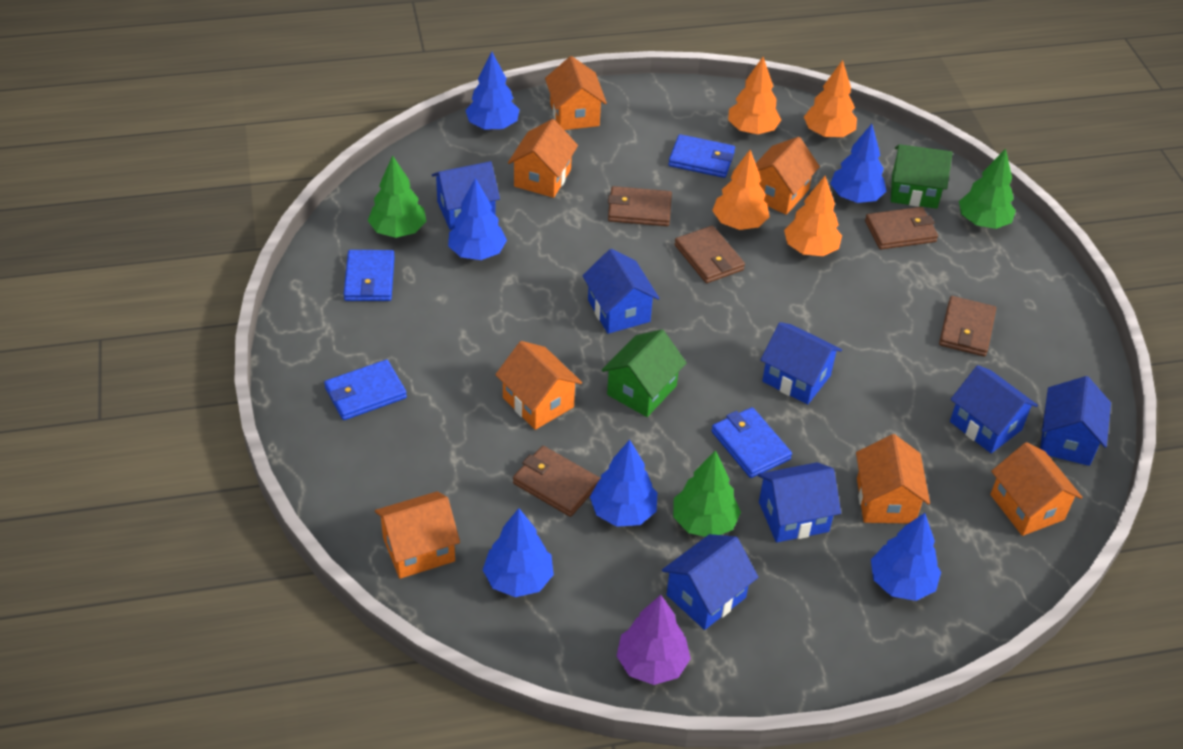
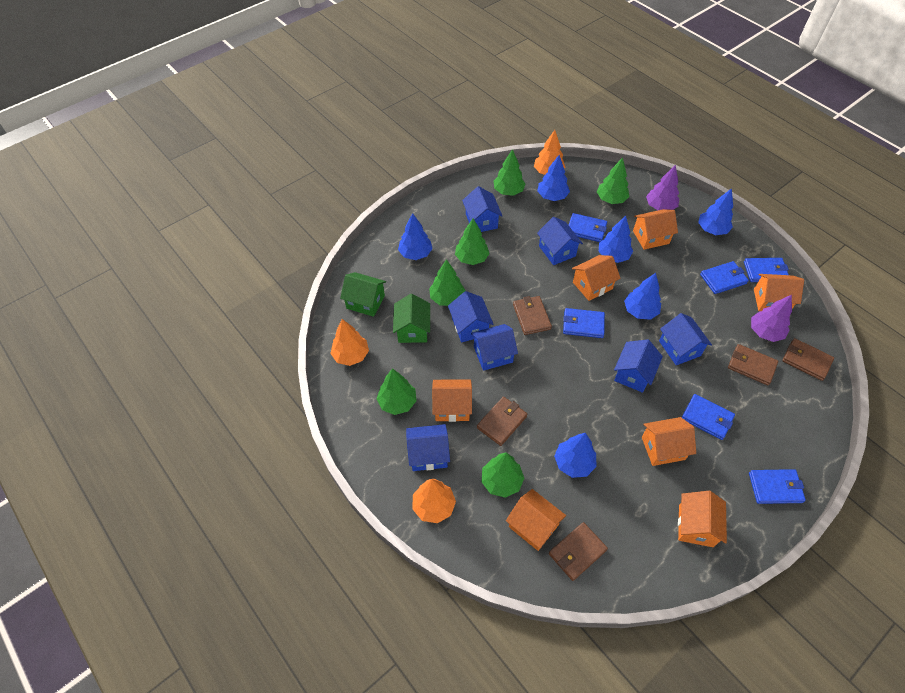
blue wallet: [324,360,407,420] [344,250,395,301] [668,134,735,178] [711,407,792,478] = 4 -> [563,308,605,338] [569,213,607,242] [682,394,735,440] [700,261,749,294] [744,258,789,282] [749,469,806,504] = 6
green tree: [368,156,426,238] [673,450,741,537] [959,149,1016,229] = 3 -> [377,368,417,415] [429,259,465,306] [455,218,490,265] [482,452,524,498] [494,149,526,196] [597,158,629,204] = 6
orange tree: [712,150,770,230] [728,57,781,134] [784,176,842,256] [804,60,857,138] = 4 -> [330,319,369,366] [412,479,456,523] [534,130,565,175] = 3
purple tree: [617,595,691,685] = 1 -> [646,165,679,210] [751,295,792,342] = 2

